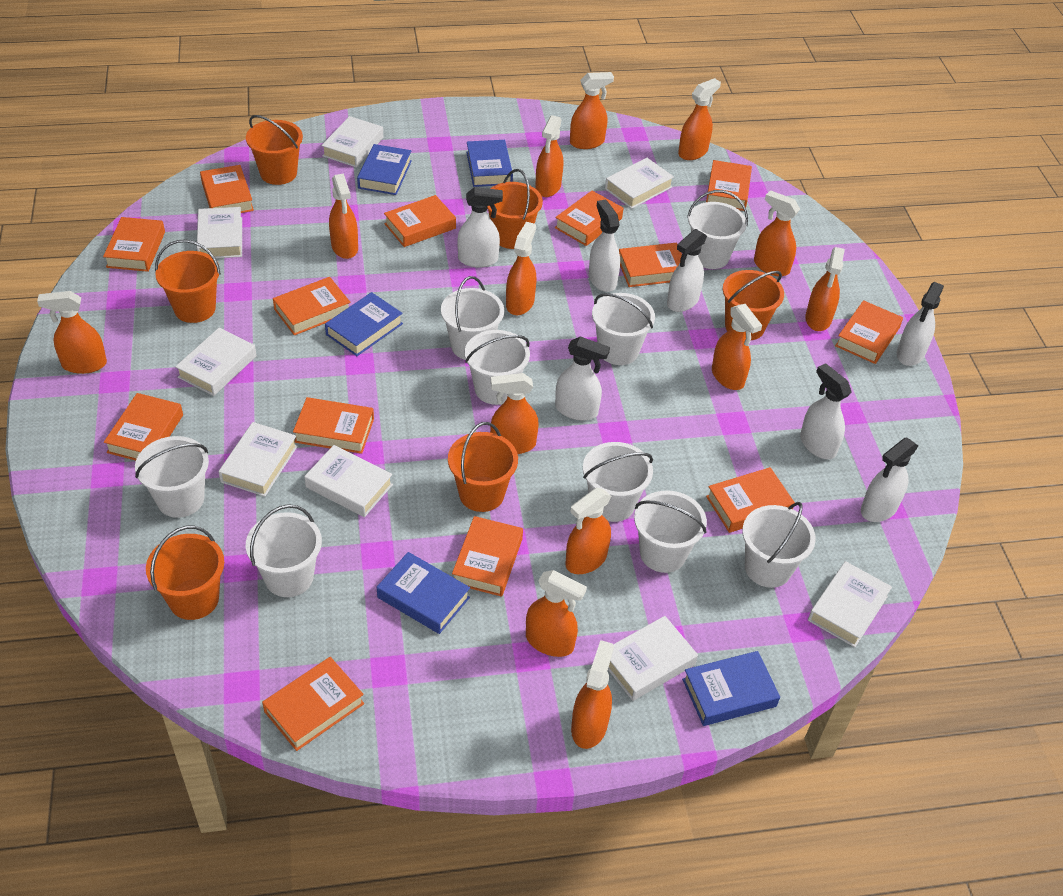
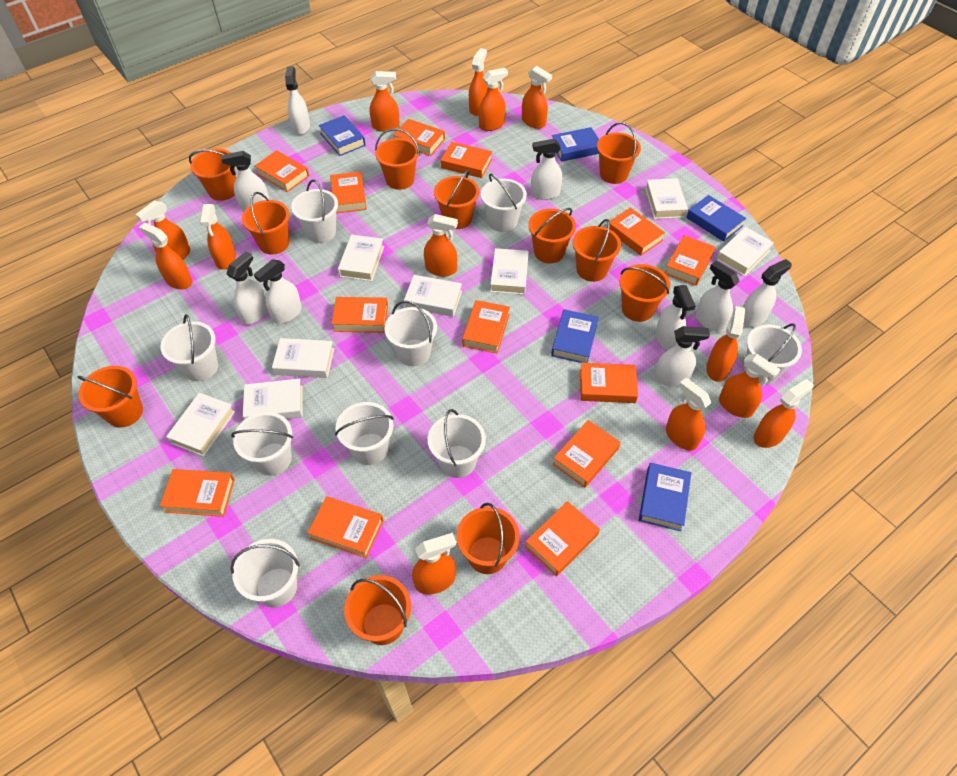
orange bucket: [146,526,224,620] [155,239,221,323] [246,115,303,185] [448,422,518,512] [487,169,543,249] [723,270,784,340] = 6 -> [78,366,143,428] [189,149,236,201] [242,192,290,255] [344,575,411,645] [375,128,420,190] [434,170,480,229] [457,503,520,574] [528,208,576,264] [573,219,621,282] [597,122,641,184] [619,264,670,322] = 11
white spray bottle: [457,187,503,267] [555,336,610,420] [589,199,620,292] [667,229,707,312] [800,363,852,459] [861,437,918,522] [897,282,944,366] = 7 -> [221,151,269,211] [227,251,268,325] [254,259,302,324] [285,66,310,135] [531,139,562,200] [654,326,710,387] [656,285,695,350] [696,261,740,332] [743,259,792,327] = 9

